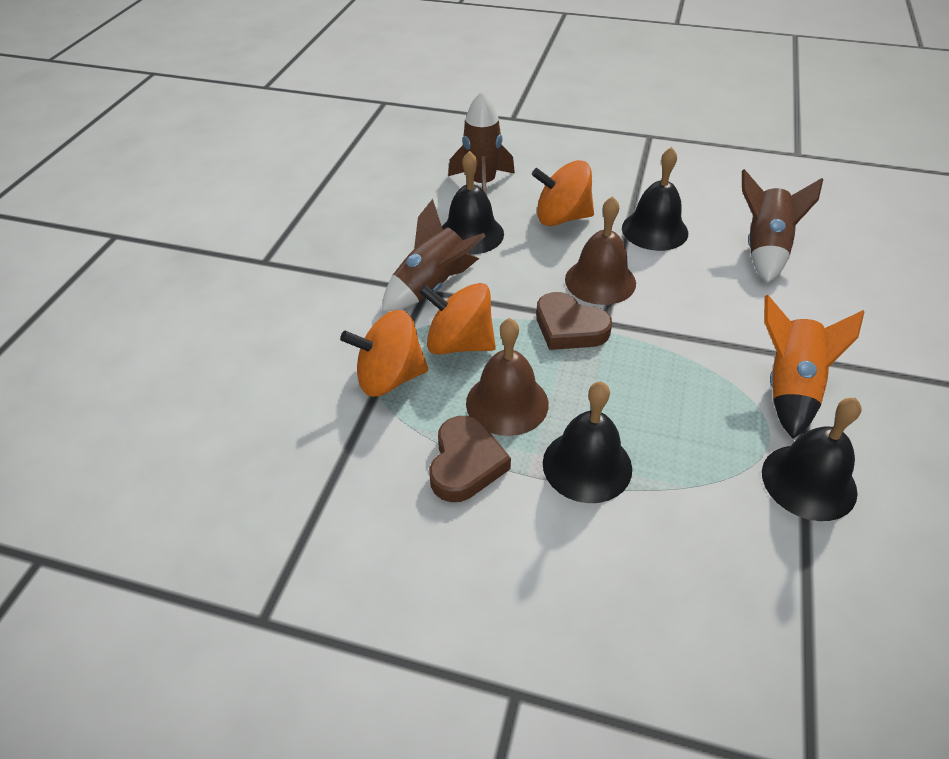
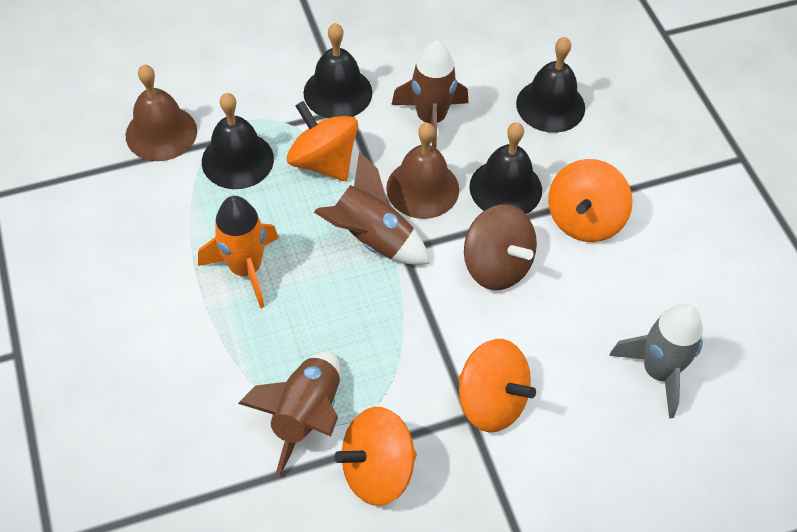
brown heart: [429,416,511,502] [536,292,612,350] = 2 -> none = 0
brown spinning top: none = 0 -> [464,204,537,290] = 1
grey rocket: none = 0 -> [609,304,703,418] = 1
orange spinning top: [340,310,428,397] [419,283,496,354] [532,160,594,226] = 3 -> [287,101,358,181] [334,407,417,506] [458,339,536,432] [548,159,633,242] = 4

